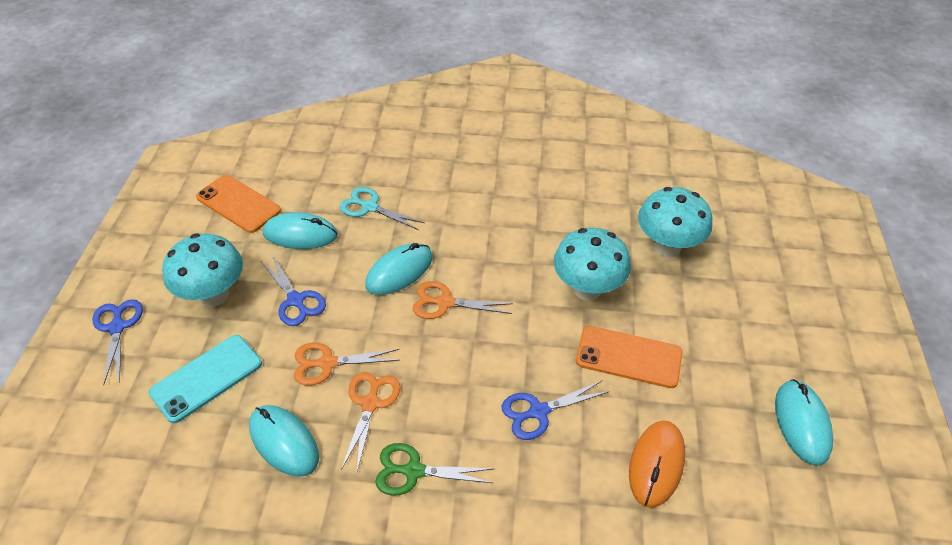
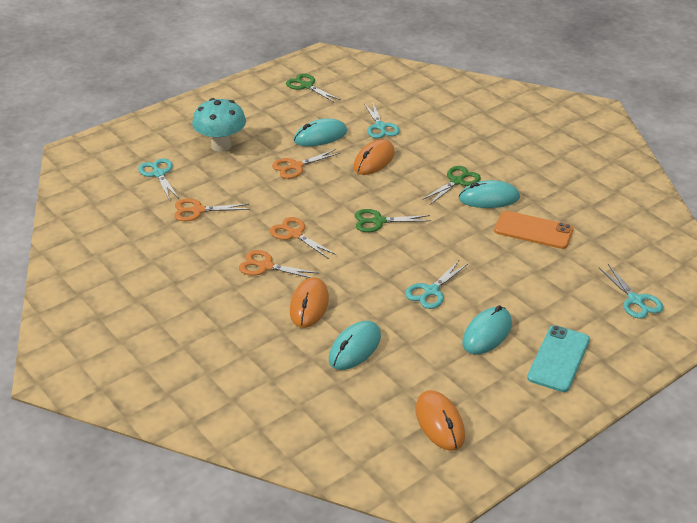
blue scissors: [92,299,143,385] [262,255,326,326] [502,381,610,440] = 3 -> none = 0
green scissors: [375,443,495,496] = 1 -> [286,73,341,103] [355,209,431,232] [422,166,481,204] = 3
orange mouse: [629,421,685,508] = 1 -> [290,277,329,328] [354,139,395,175] [416,390,465,451] = 3
orange phone: [196,175,281,233] [576,326,682,388] = 2 -> [494,211,574,249] = 1
orange scissors: [294,342,399,386] [341,372,401,471] [413,281,513,319] = 3 -> [174,198,250,221] [239,250,320,278] [270,217,336,259] [272,149,340,179] = 4
turquoise mushroom: [162,233,243,307] [553,228,631,301] [638,187,712,257] = 3 -> [192,98,246,152] = 1
turquoise scissors: [340,187,425,230] = 1 -> [138,158,179,199] [364,101,400,138] [405,261,468,309] [599,264,663,319] = 4

